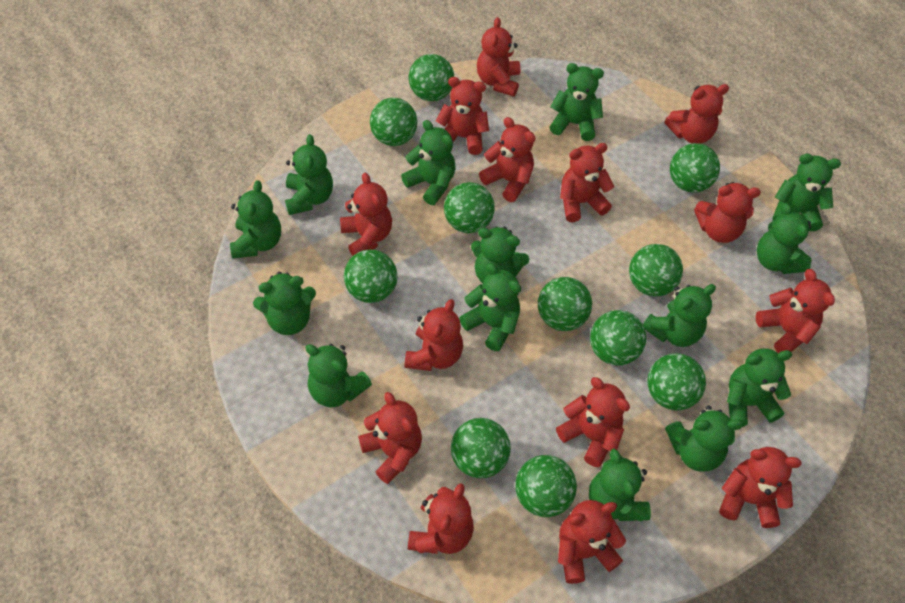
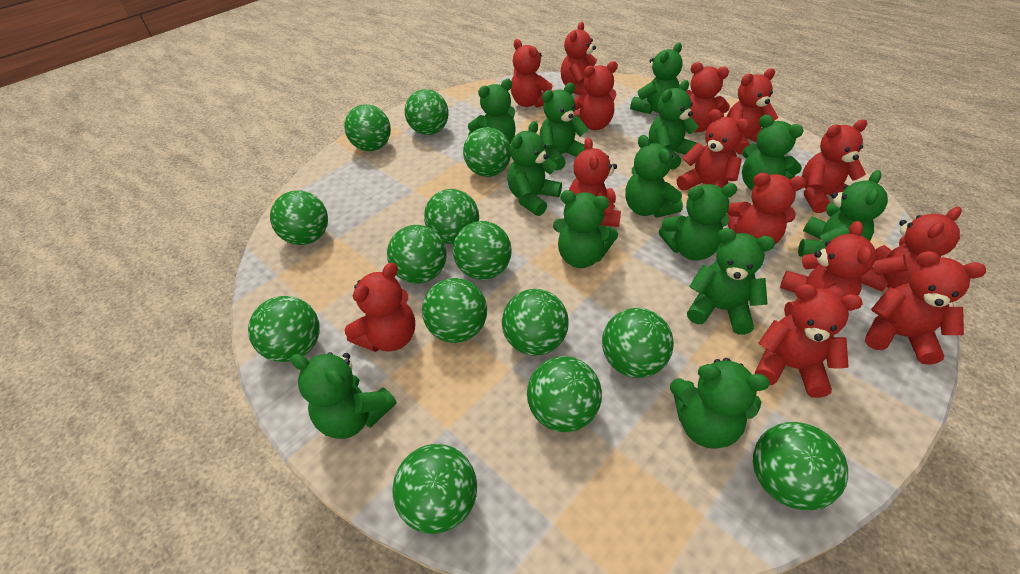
green ball: [344,249,398,303] [370,98,418,146] [409,54,454,101] [444,182,495,233] [451,418,511,478] [515,455,577,517] [538,277,592,331] [590,310,646,366] [629,244,683,297] [647,353,706,410] [670,143,720,193] = 11 -> [248,296,320,362] [270,190,328,245] [344,104,391,151] [387,225,447,284] [392,444,477,534] [405,89,449,135] [422,278,487,343] [424,189,479,244] [453,221,512,280] [463,127,511,177] [502,289,569,356] [527,356,602,432] [602,308,674,378] [753,422,848,510] = 14
green teddy bear: [230,180,281,258] [253,272,316,335] [285,134,333,215] [305,344,372,407] [401,120,456,205] [459,263,521,351] [471,226,529,283] [549,63,604,141] [589,449,651,522] [643,284,716,347] [665,406,743,472] [727,348,792,427] [757,203,812,274] [773,154,841,231] = 14 -> [290,352,397,439] [468,79,516,144] [507,121,562,216] [540,83,588,170] [553,190,618,268] [625,135,683,217] [630,43,683,114] [649,80,698,170] [659,183,738,261] [670,358,770,449] [687,228,775,335] [742,115,804,190] [798,170,888,257] = 13

